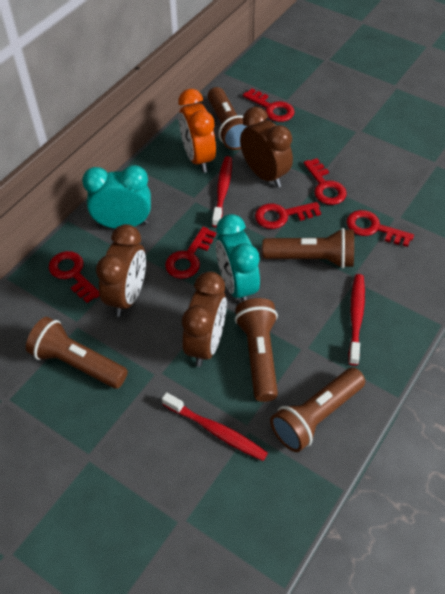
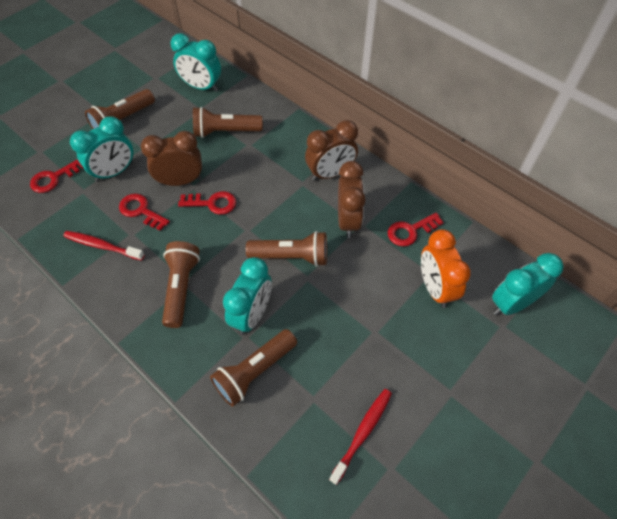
red key: [49,251,100,303] [165,227,216,279] [243,88,295,122] [255,202,321,229] [303,158,347,205] [346,210,414,247] = 6 -> [30,159,84,193] [119,194,170,231] [178,191,236,215] [388,213,444,246] = 4
red toothbrush: [162,392,268,461] [212,156,232,227] [348,274,365,366] = 3 -> [63,231,145,261] [329,389,392,485] = 2
turquoise clock: [82,165,151,229] [216,214,260,302] = 2 -> [70,116,133,182] [170,33,221,92] [223,257,272,335] [492,253,564,315] = 4

